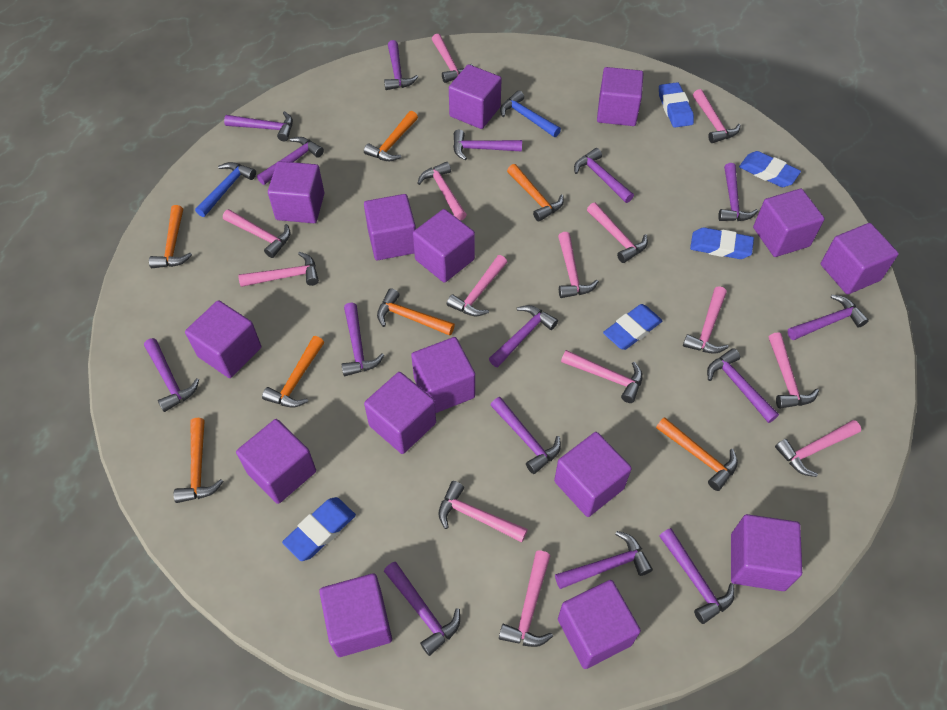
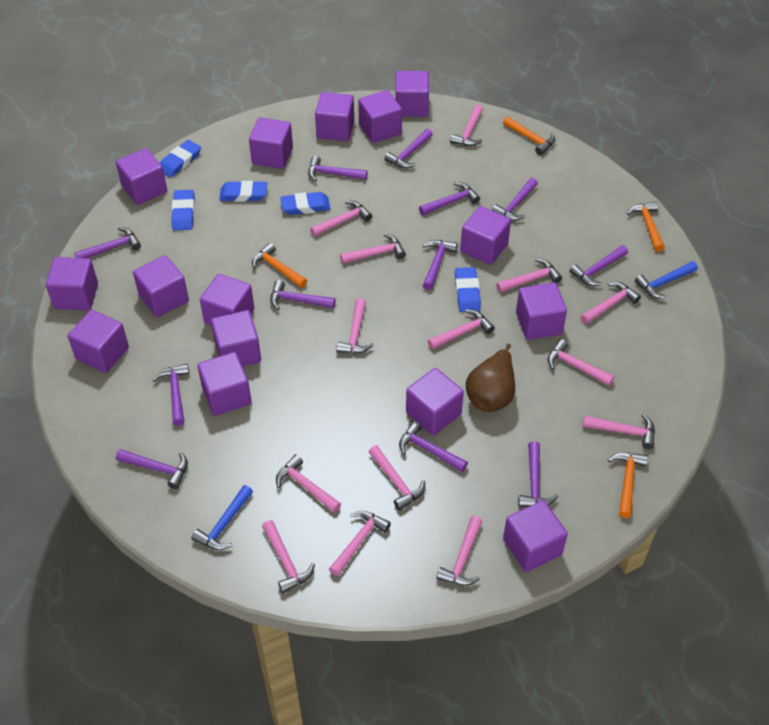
brown pear: none = 0 -> [466,344,515,412] = 1
orange hammer: [149,205,192,268] [174,418,224,503] [262,336,324,407] [364,111,418,161] [377,289,455,336] [507,164,564,222] [656,417,738,491] = 7 -> [252,243,307,288] [503,116,555,155] [608,452,648,518] [627,201,665,252] = 4
purple hammer: [144,338,199,412] [224,111,293,142] [257,137,324,185] [341,303,384,376] [384,40,418,90] [384,562,460,656] [453,130,522,160] [489,305,558,367] [491,397,561,474] [555,531,653,589] [574,148,634,203] [659,528,735,624] [707,348,779,423] [718,163,758,221] [787,295,869,340] = 15 -> [74,227,141,258] [116,449,188,489] [153,364,189,426] [270,280,336,310] [308,156,367,182] [384,129,433,168] [399,421,468,472] [419,182,480,215] [423,240,458,290] [492,178,538,221] [518,441,558,507] [569,245,628,286] = 12

